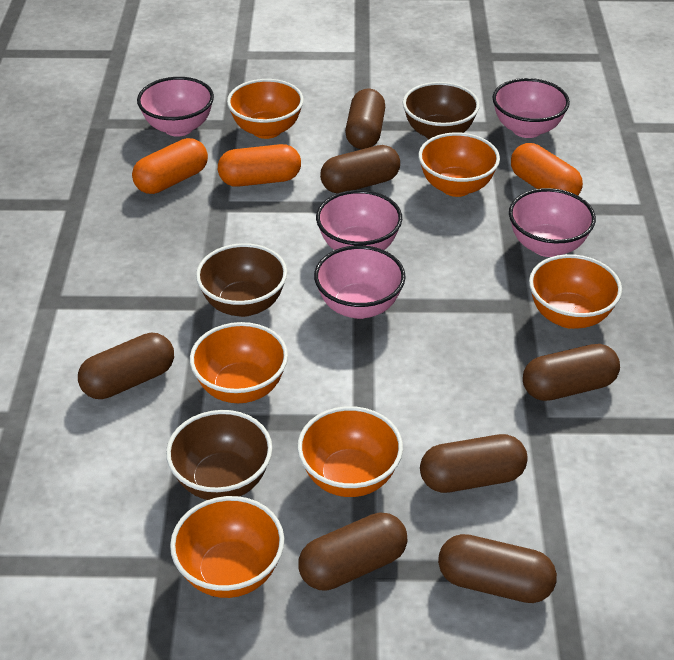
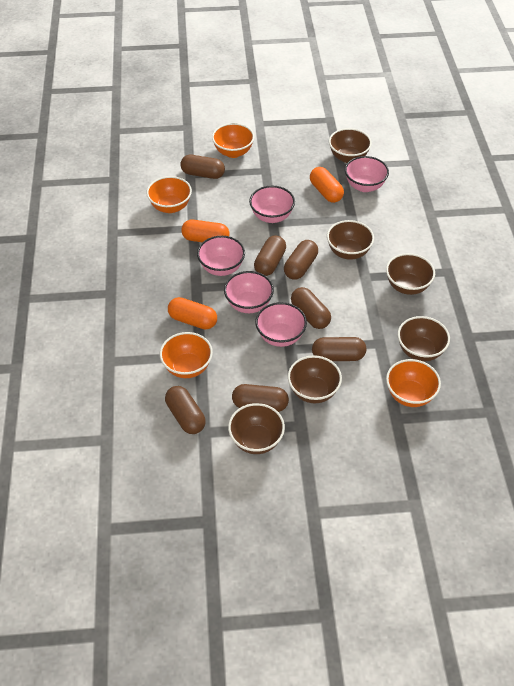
brown bowl: [166,410,272,500] [196,243,287,317] [403,82,480,139] = 3 -> [228,403,285,454] [288,355,342,403] [327,220,374,260] [329,128,372,163] [386,253,435,295] [398,316,450,361] = 6
orange bowl: [170,496,284,598] [190,322,288,403] [227,79,304,139] [297,406,403,497] [418,132,500,197] [529,254,622,329] = 6 -> [146,176,192,213] [160,332,213,378] [212,123,254,158] [386,359,441,407] = 4

